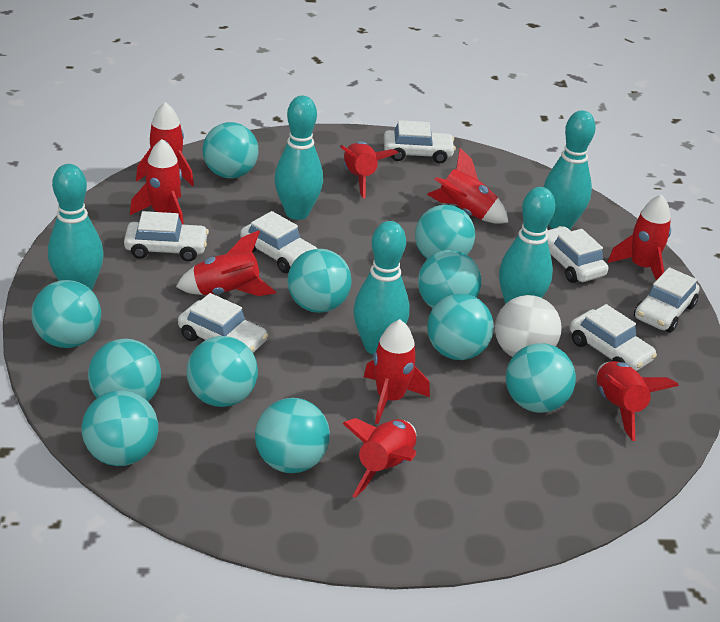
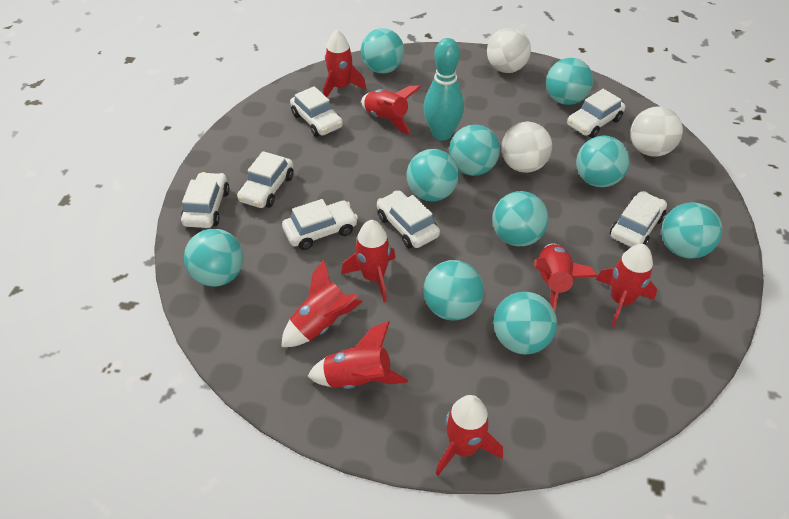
red rocket: [130,139,184,225] [136,102,194,186] [176,230,276,296] [340,142,398,199] [342,418,416,498] [364,319,430,424] [427,148,509,224] [597,361,679,441] [608,194,671,280] = 9 -> [281,260,363,347] [307,321,408,389] [323,30,366,97] [341,220,396,302] [361,86,421,135] [436,395,503,476] [534,243,597,312] [596,244,657,326] = 8
turquoise ball: [31,280,101,348] [82,390,158,466] [88,339,161,401] [186,336,258,407] [202,122,258,178] [255,398,330,473] [287,249,352,313] [415,205,475,259] [418,250,481,308] [427,294,494,360] [506,343,576,413] = 11 -> [184,229,244,287] [361,28,404,74] [407,149,459,201] [423,260,484,321] [449,125,500,176] [492,191,549,246] [493,292,557,355] [546,58,593,105] [576,136,630,187] [661,202,722,259] = 10
turquoise bowling pin: [48,164,104,290] [275,96,323,220] [353,221,409,355] [499,187,555,304] [544,110,596,230] = 5 -> [423,38,464,141] = 1
white ball: [495,295,562,357] = 1 -> [487,28,531,73] [501,122,552,173] [630,107,683,157] = 3

